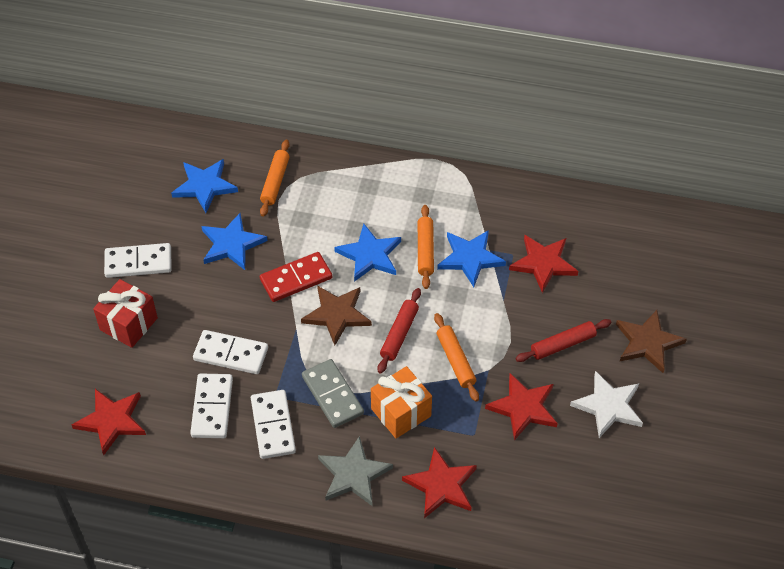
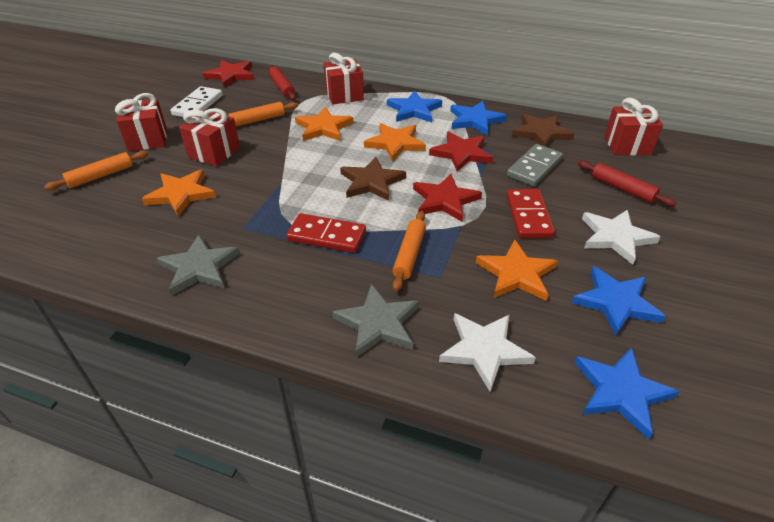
grey star: [318,436,393,506] = 1 -> [157,235,240,296] [332,284,419,357] = 2
orange gift: [371,366,432,438] = 1 -> none = 0
orange star: none = 0 -> [142,169,216,217] [295,107,353,141] [364,123,426,161] [476,239,558,301] = 4
red domino: [260,252,332,302] = 1 -> [286,213,366,253] [506,189,555,238] = 2
red gift: [93,279,158,348] = 1 -> [115,93,167,151] [179,108,240,166] [323,53,364,104] [604,98,663,156] = 4
red star: [72,389,146,455] [402,447,477,518] [485,373,558,440] [509,235,578,293] = 4 -> [203,60,254,88] [413,174,482,222] [429,131,493,172] = 3
white domino: [104,243,172,278] [190,373,233,438] [193,330,268,374] [251,390,296,459] = 4 -> [170,86,223,117] = 1
white star: [570,371,643,438] = 1 -> [439,313,536,392] [582,210,661,265] = 2

